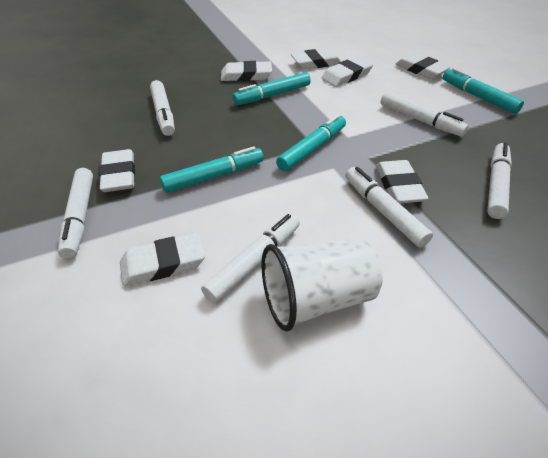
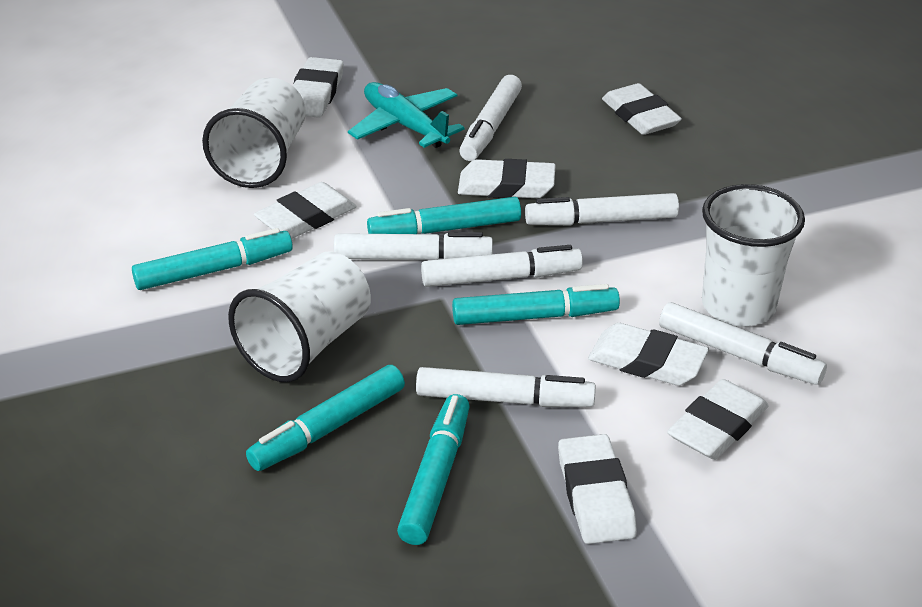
turquoise marker: [160,146,264,193] [232,72,311,105] [276,114,346,172] [443,68,524,114] = 4 -> [132,228,293,290] [246,365,405,471] [367,197,521,234] [397,394,470,545] [452,284,620,325] = 5
turquoise plane: none = 0 -> [348,82,465,148] = 1
white cup: [262,238,383,332] = 1 -> [202,77,306,188] [228,251,371,382] [702,184,805,327] = 3

